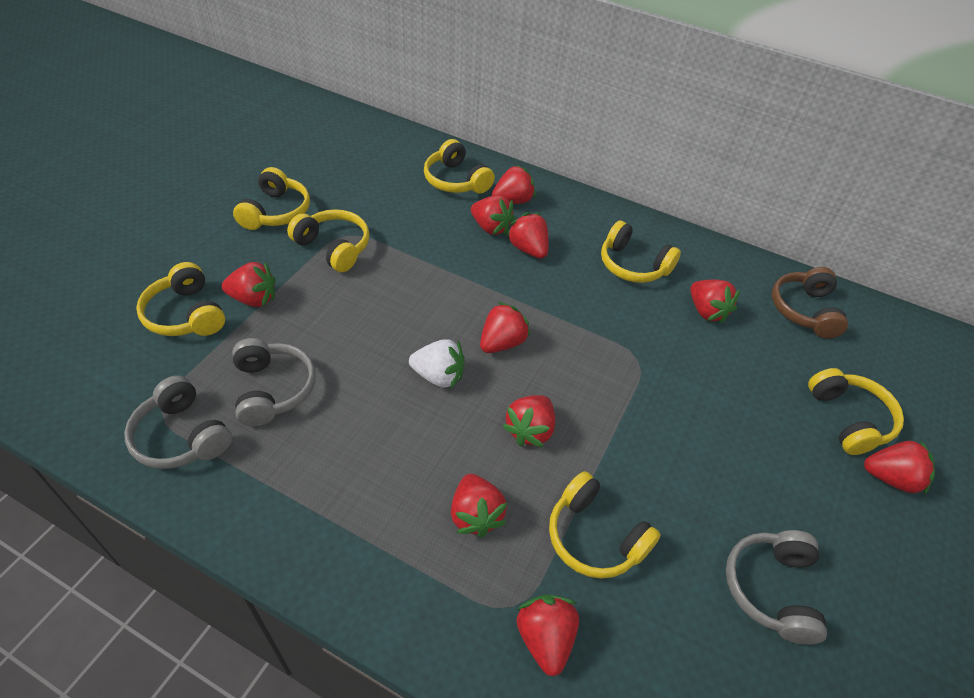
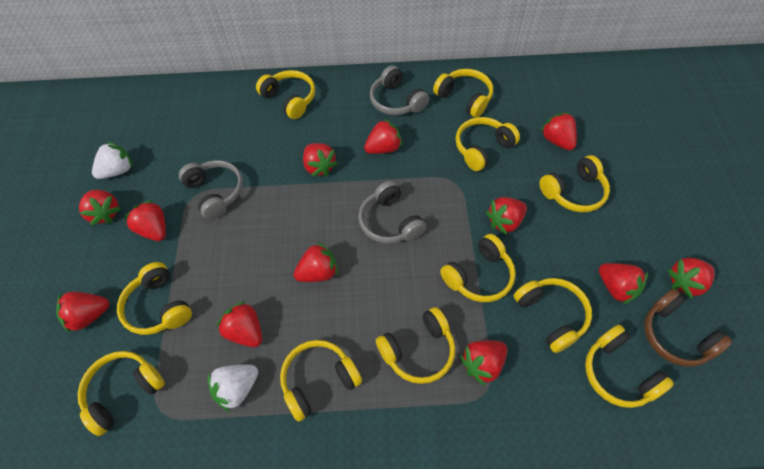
red strawberry: [222,262,276,307] [451,474,507,538] [471,195,515,235] [480,302,531,353] [492,165,536,204] [502,395,555,447] [506,212,549,259] [517,594,579,676] [690,280,740,324] [864,441,935,495] = 10 -> [56,292,109,333] [79,190,121,226] [124,200,166,241] [216,301,262,347] [294,242,338,282] [303,143,338,177] [364,119,402,154] [460,340,507,386] [486,197,527,235] [540,112,577,150] [599,263,648,305] [667,258,715,298] = 12
white strawberry: [409,339,465,389] = 1 -> [92,141,133,179] [208,364,258,412] = 2
yellow headphones: [136,262,225,336] [233,167,310,230] [287,209,369,272] [424,139,495,194] [549,471,661,579] [601,221,681,283] [808,368,904,455] = 7 -> [78,351,165,436] [117,262,192,335] [256,70,315,119] [280,340,362,422] [376,307,456,384] [433,69,493,118] [440,234,516,302] [456,117,520,171] [514,278,592,353] [539,155,610,212] [585,325,674,408] = 11

